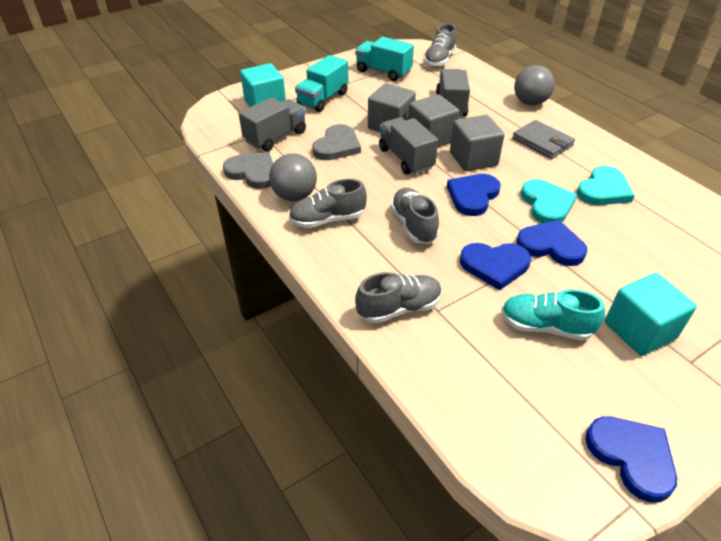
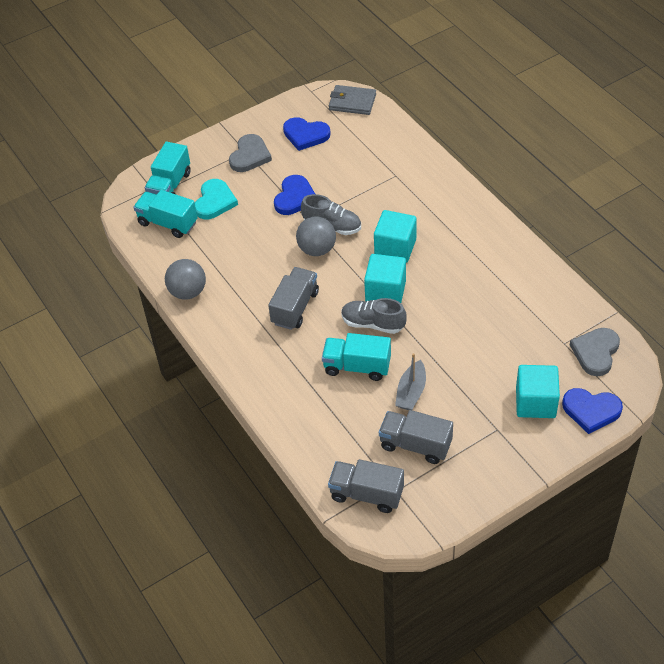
blue heart: [447,174,501,216] [460,243,531,290] [516,220,587,266] [585,416,677,503] = 4 -> [274,175,315,215] [283,117,331,151] [562,388,623,434] = 3
grey boat: none = 0 -> [395,353,426,410] = 1
grey cube: [368,83,416,133] [408,94,460,147] [450,115,505,172] = 3 -> none = 0
grey shoe: [289,179,367,228] [355,272,442,323] [390,188,439,244] [424,24,456,67] = 4 -> [301,194,361,235] [341,298,407,334] = 2
turquoise cube: [240,63,286,107] [605,273,697,356] = 2 -> [364,254,406,303] [374,210,417,263] [516,365,560,418] = 3
turquoise heart: [521,179,577,223] [577,166,635,205] = 2 -> [195,179,238,219] = 1
turquoise shoe: [501,289,605,340] = 1 -> none = 0
turquoise truck: [295,55,349,112] [355,37,414,81] = 2 -> [133,190,198,238] [145,142,191,195] [322,333,391,381] = 3

